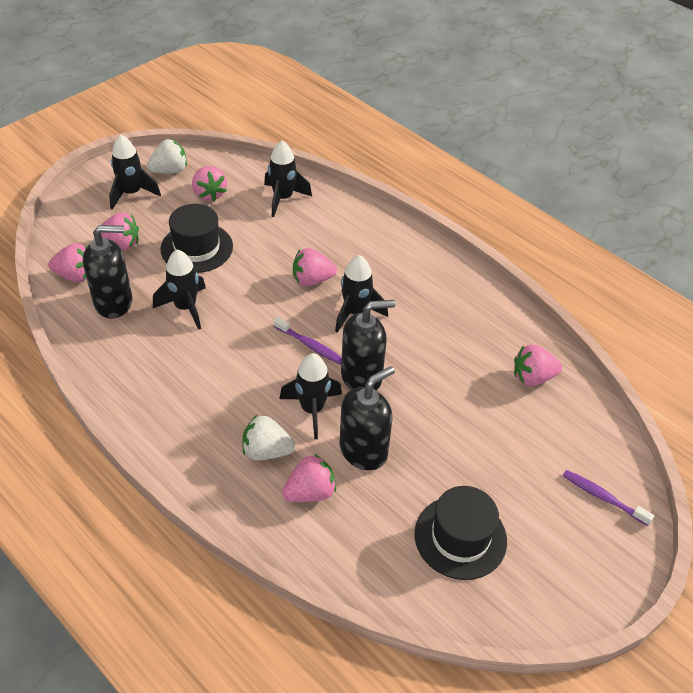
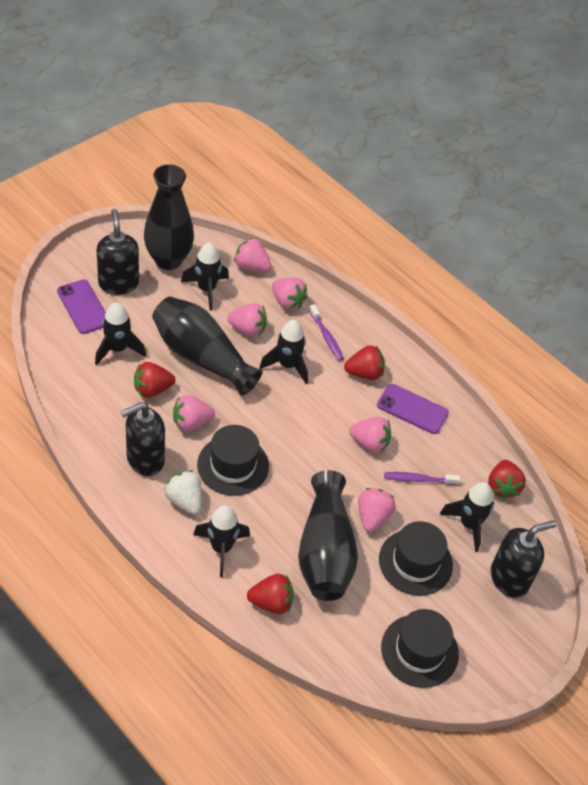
black hat: [160,204,233,273] [414,486,507,580] = 2 -> [197,425,269,496] [379,521,453,596] [381,609,459,688] = 3
black vase: none = 0 -> [144,164,194,270] [152,297,263,396] [298,470,358,601] = 3
purple phone: none = 0 -> [57,279,106,334] [377,384,449,434] = 2
red strawberry: none = 0 -> [134,362,175,398] [247,574,294,614] [344,345,385,380] [488,460,526,499] = 4
white strawberry: [147,139,187,173] [242,415,295,460] = 2 -> [164,470,202,514] = 1

